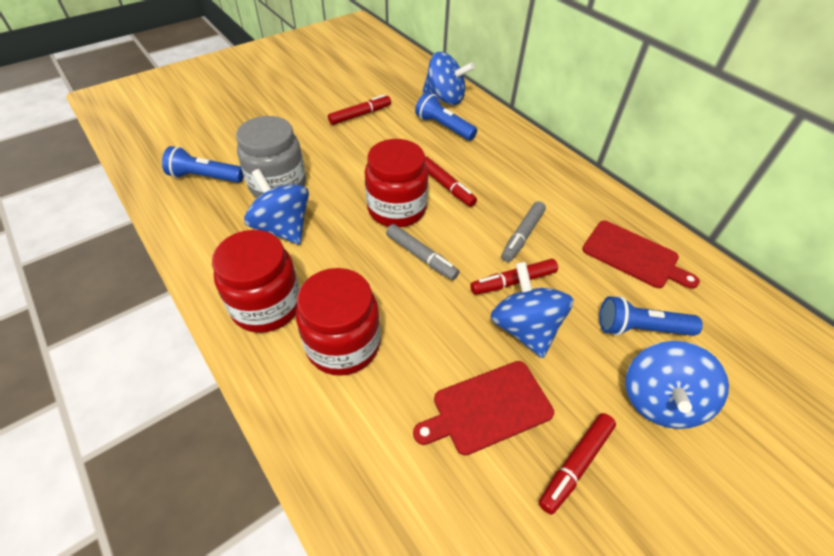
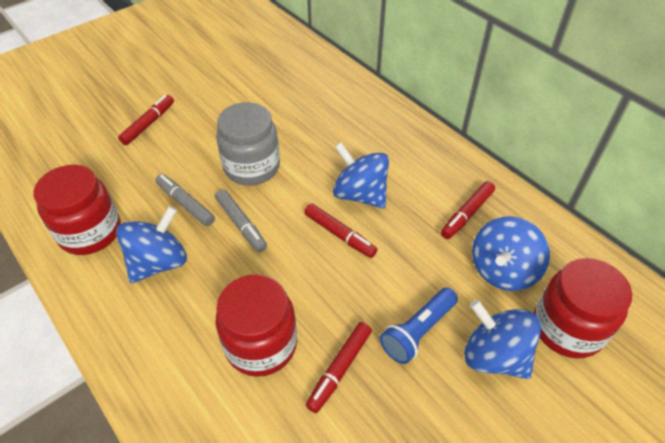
blue flashlight: [162,146,244,183] [415,92,477,140] [599,296,703,336] = 3 -> [380,288,458,364] = 1
red cutting board: [413,361,554,456] [582,221,700,289] = 2 -> none = 0

